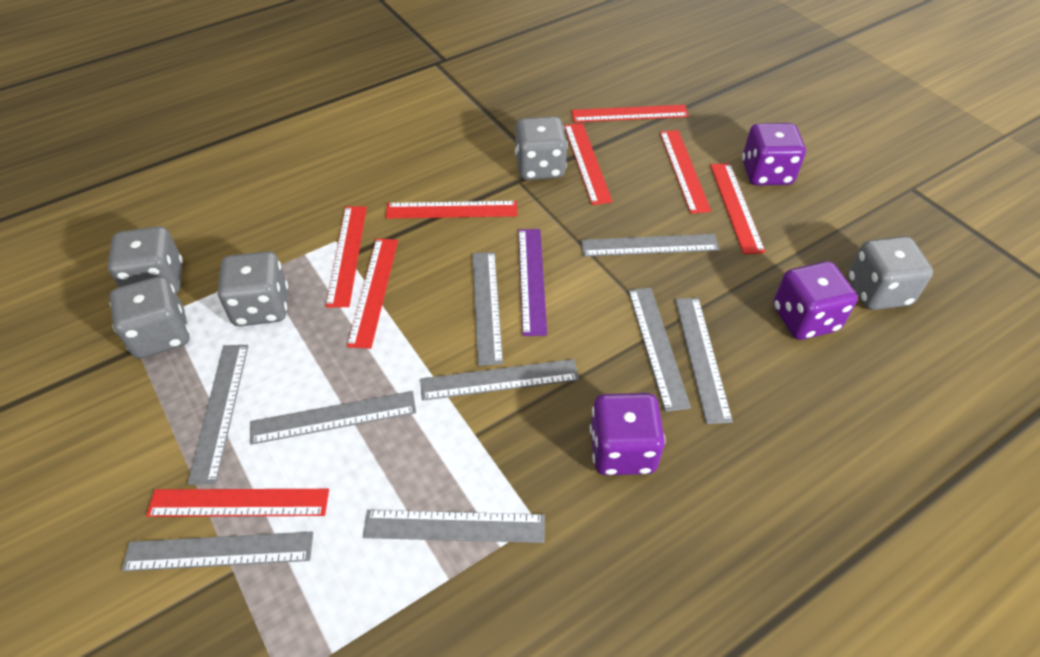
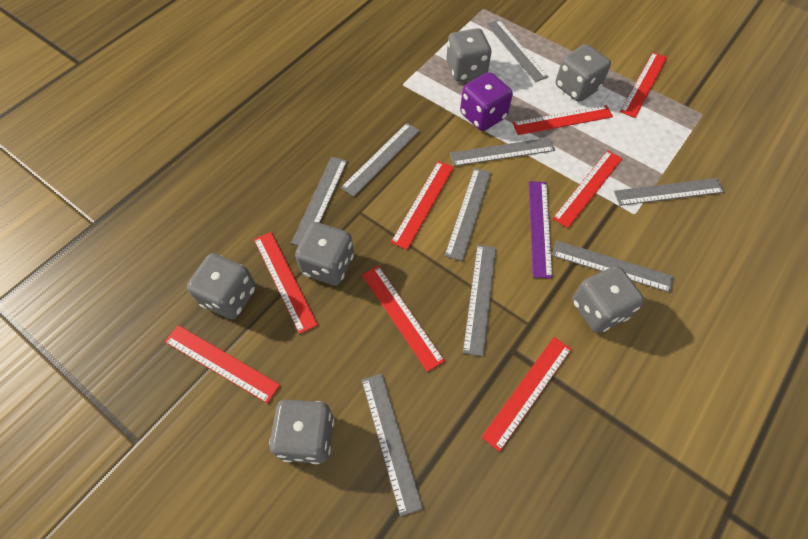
grey dice: [108,226,183,293] [109,276,190,359] [217,251,288,326] [515,116,568,180] [848,236,933,310] = 5 -> [187,253,256,319] [269,400,334,464] [295,222,354,286] [447,28,491,82] [555,44,611,102] [572,266,644,333] = 6
purple dice: [590,393,665,475] [742,123,806,186] [773,261,858,340] = 3 -> [460,72,513,131] = 1

